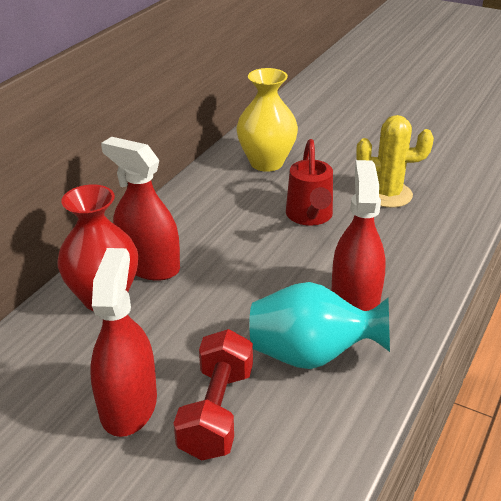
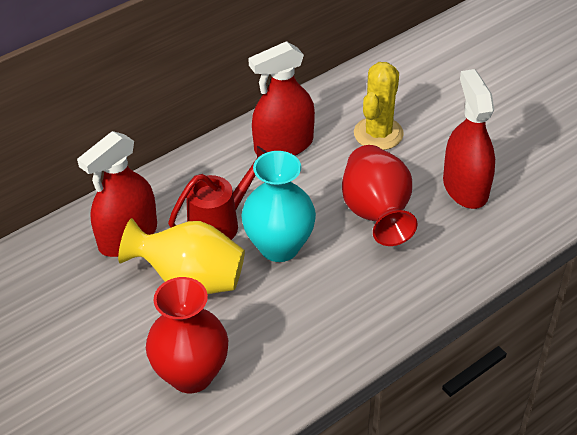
red dumbbell: [173,329,253,460] = 1 -> none = 0
red vase: [57,184,138,311] = 1 -> [146,277,228,393] [342,145,418,246] = 2

